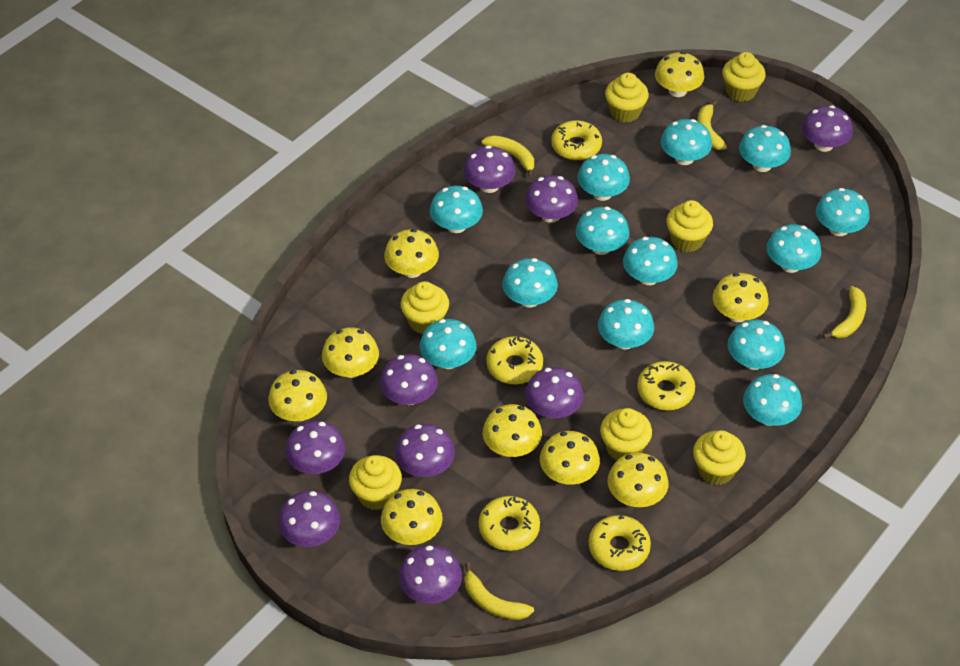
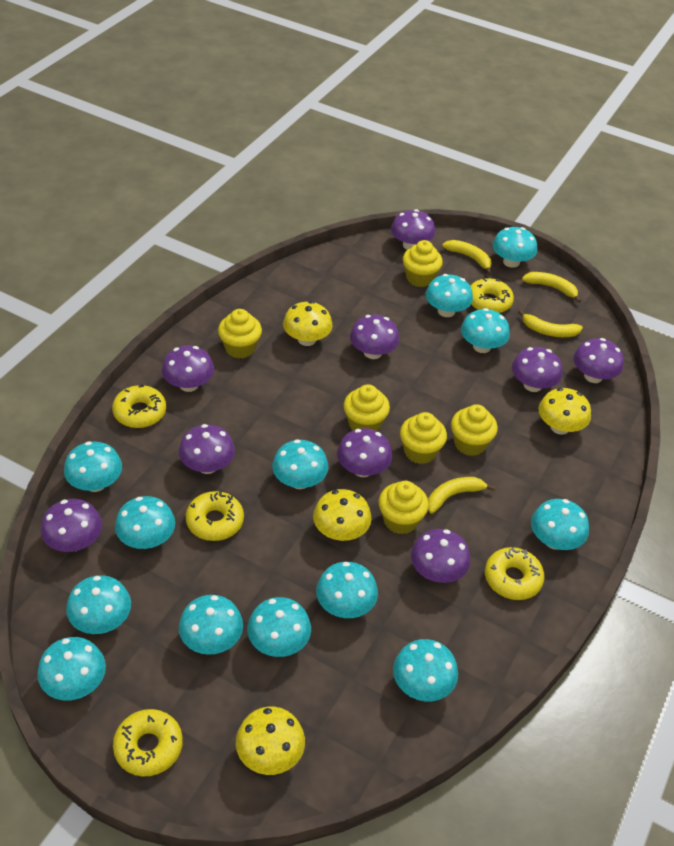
yellow cupcake: [349,455,402,510] [401,281,449,334] [600,408,652,460] [605,73,649,123] [666,200,713,252] [693,430,746,485] [722,52,766,102] = 7 -> [218,309,262,358] [344,385,390,431] [379,481,429,534] [400,412,447,464] [403,240,443,287] [451,404,498,456] = 6
yellow mushroom: [268,370,327,422] [322,327,379,378] [381,489,443,545] [384,229,439,278] [483,404,542,457] [540,431,600,485] [608,453,668,507] [655,52,704,97] [713,273,769,322] = 9 -> [236,707,305,775] [283,301,332,346] [313,489,372,541] [538,388,591,435] = 4

